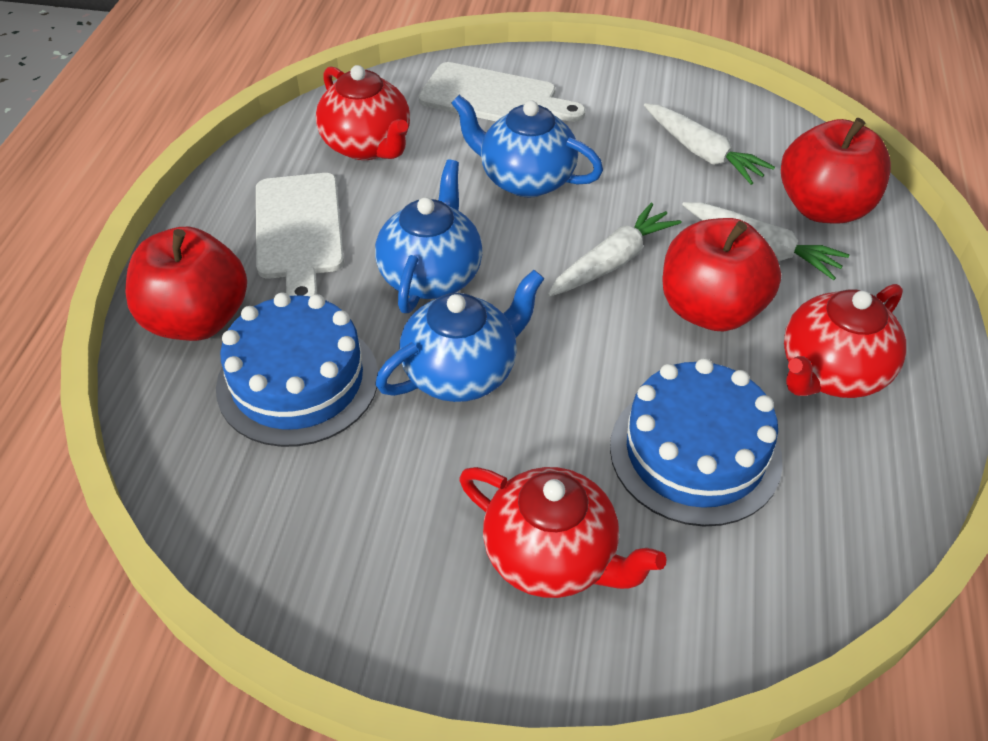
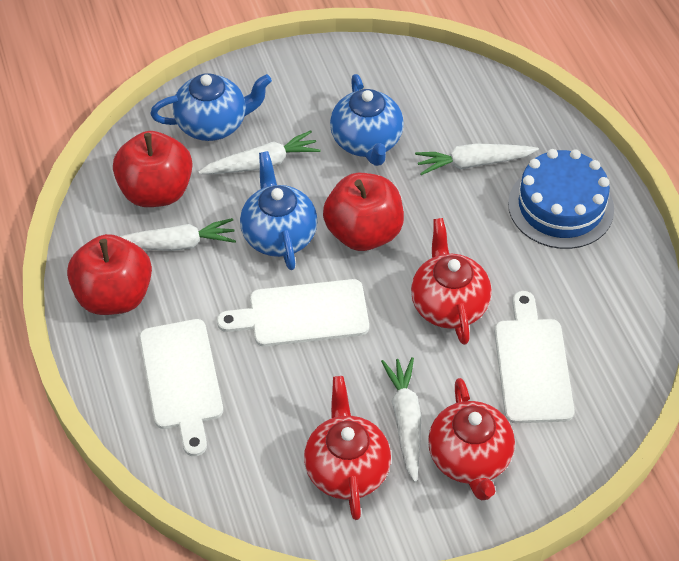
blue cake: [216,293,378,447] [610,358,783,527] = 2 -> [508,149,614,249] = 1
white carrot: [548,203,682,297] [644,103,775,185] [682,202,849,280] = 3 -> [119,218,236,251] [198,131,321,174] [381,357,421,482] [415,143,539,175] = 4
white cutting board: [256,173,344,297] [419,62,586,122] = 2 -> [139,319,223,456] [217,279,369,347] [494,291,575,423] = 3

